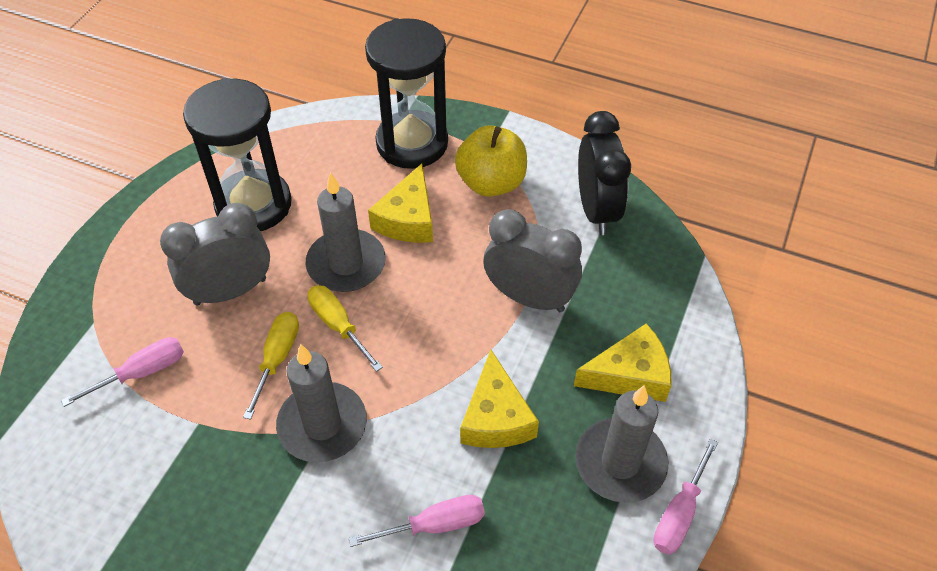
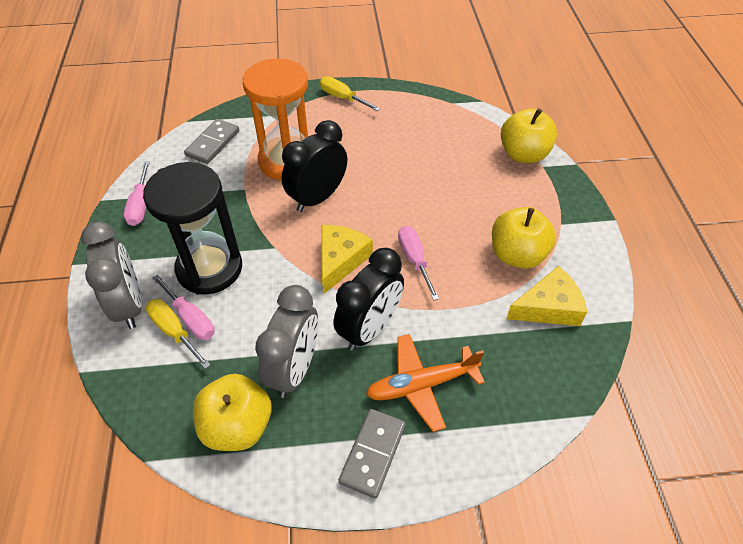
black clock: [578,111,631,235] = 1 -> [282,120,347,212] [333,248,404,351] = 2
black hourglass: [183,78,292,231] [365,18,448,169] = 2 -> [143,162,242,295] = 1
grey candle: [276,344,367,462] [306,172,385,292] [575,385,668,503] = 3 -> none = 0
grey domino: none = 0 -> [184,119,239,164] [338,409,406,499] = 2
orange hourglass: none = 0 -> [243,58,308,180] = 1
orange plane: none = 0 -> [366,334,485,432] = 1
yellow apple: [455,125,527,197] = 1 -> [193,374,272,451] [492,207,556,269] [501,108,557,163] = 3
yellow cheese: [368,164,433,243] [460,350,539,448] [574,323,671,402] = 3 -> [321,225,373,294] [506,266,587,326] = 2

